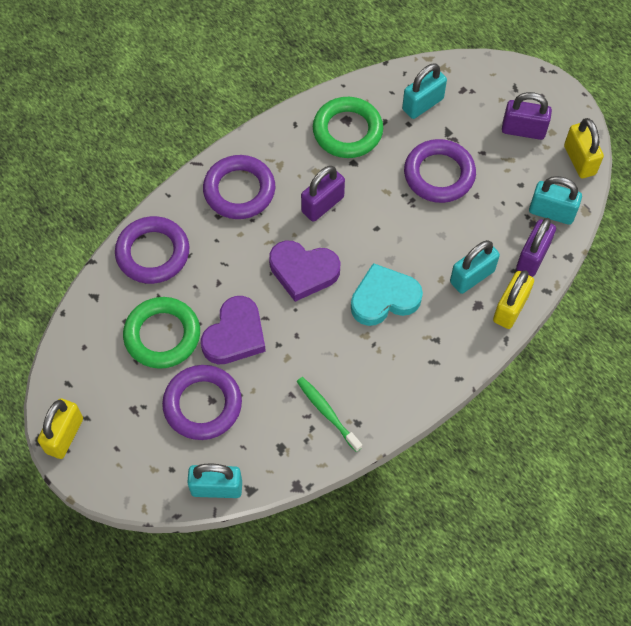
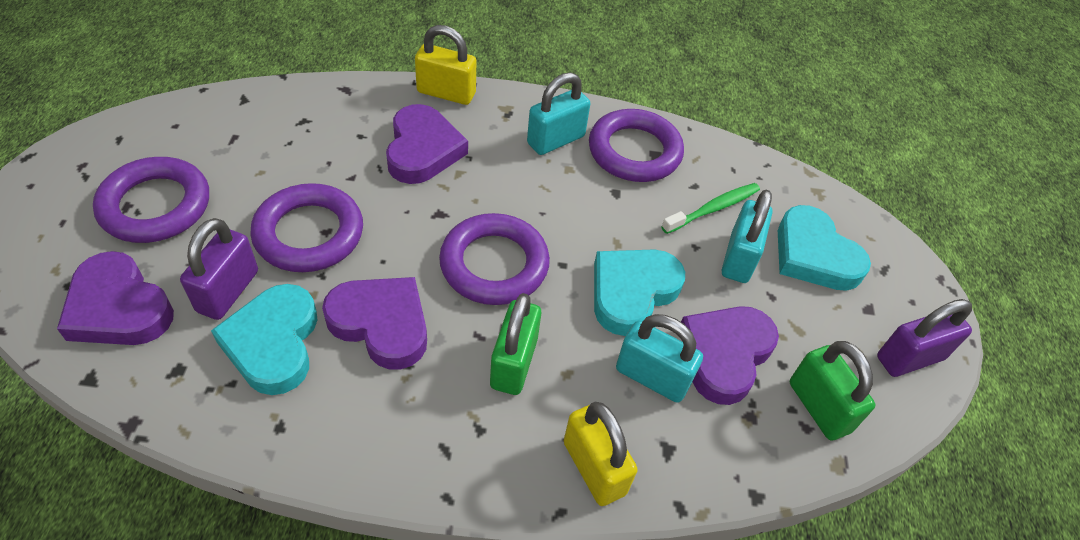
green padlock: none = 0 -> [490,293,541,395] [790,341,876,441] = 2
green ring: [123,297,200,369] [313,97,383,158] = 2 -> none = 0
purple heart: [201,296,266,364] [269,241,341,302] = 2 -> [57,251,174,345] [322,277,427,370] [386,104,468,184] [681,306,779,405] = 4
purple padlock: [301,166,345,222] [502,92,552,140] [516,218,556,277] = 3 -> [180,218,258,320] [877,299,972,377] = 2
turquoise heart: [351,263,423,326] = 1 -> [211,284,317,395] [594,249,685,336] [778,205,871,291] = 3
turquoise padlock: [187,463,242,498] [402,63,447,119] [450,240,500,294] [529,176,582,225] = 4 -> [527,72,590,155] [616,314,703,403] [722,190,773,283] = 3
yellow padlock: [38,398,83,459] [493,270,534,329] [564,118,604,178] = 3 -> [415,25,476,105] [564,402,638,506] = 2

